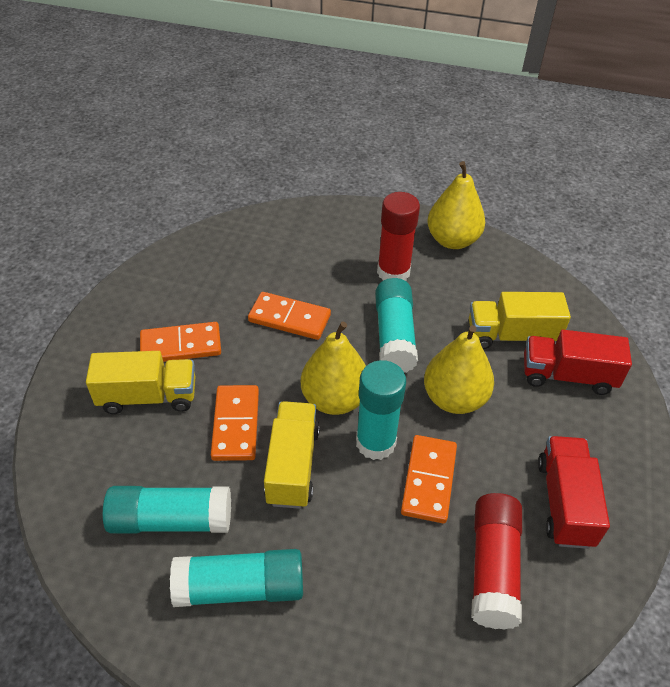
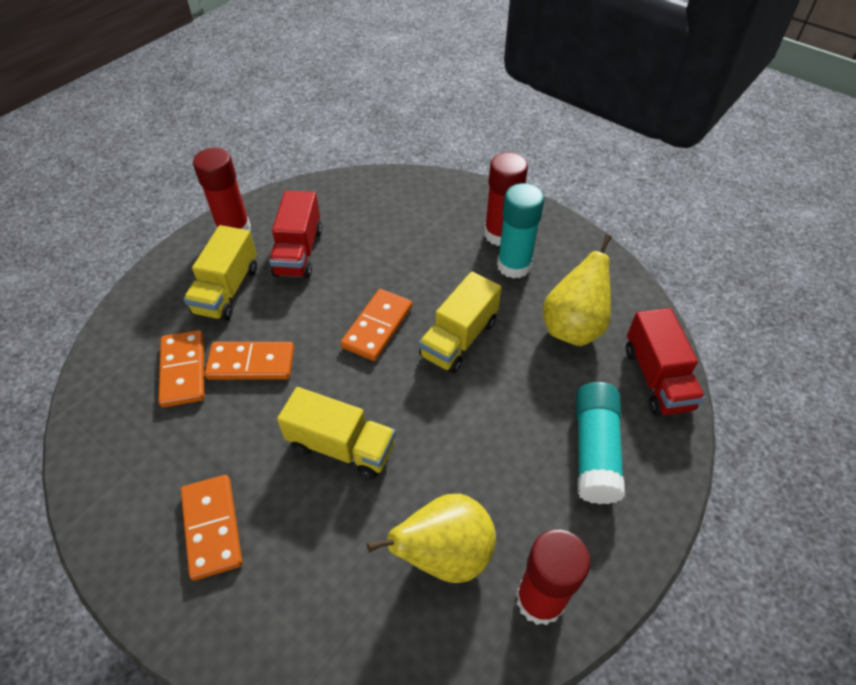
red glue stick: [377,192,420,281] [471,493,522,630] = 2 -> [193,148,251,231] [484,152,528,246] [516,529,591,625] = 3
turquoise glue stick: [102,486,231,533] [170,549,303,607] [356,360,406,460] [375,278,418,373] = 4 -> [497,183,544,279] [576,382,625,504] = 2
yellow pear: [301,322,366,415] [424,325,494,414] [427,161,485,249] = 3 -> [367,494,496,583] [543,234,611,346] = 2

